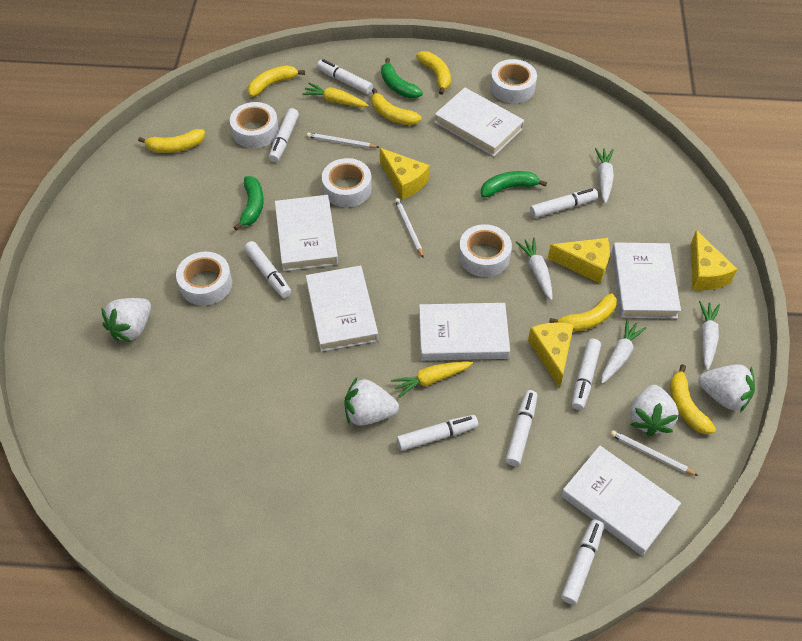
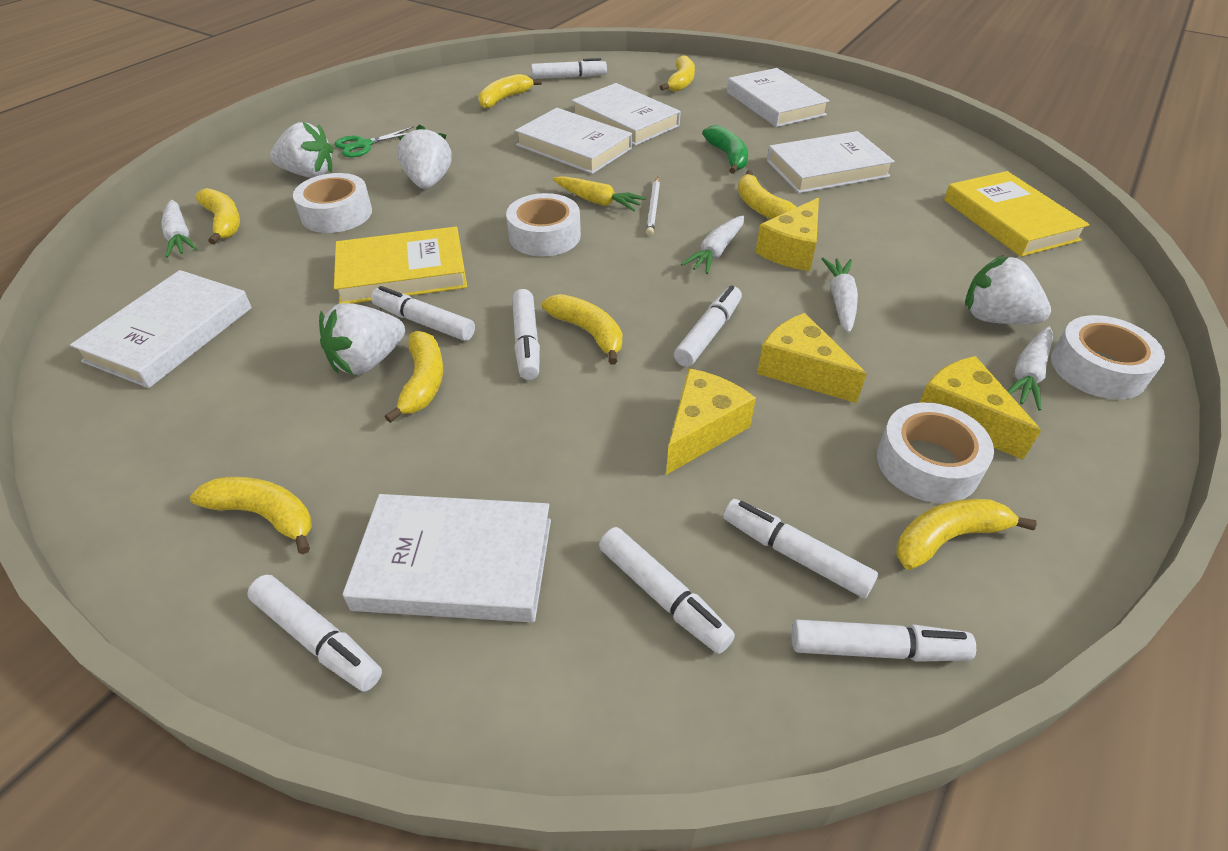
green banana: [234,176,264,231] [381,58,423,98] [481,171,547,198] = 3 -> [702,125,748,174] = 1
green scissors: none = 0 -> [334,126,414,157] = 1
white pencil: [307,132,379,148] [395,198,423,257] [610,430,698,476] = 3 -> [646,177,660,236] = 1
white tape: [176,252,232,306] [230,102,279,148] [322,158,372,207] [459,224,512,277] [490,59,537,103] = 5 -> [293,173,372,233] [506,193,581,257] [877,402,994,503] [1051,315,1165,399] = 4
yellow banana: [138,129,205,153] [248,65,305,97] [372,88,422,125] [416,51,451,95] [549,293,617,332] [670,364,716,434] = 6 -> [190,477,312,554] [195,188,240,244] [385,331,443,423] [478,74,542,109] [542,294,622,365] [660,55,695,92] [738,170,797,219] [896,499,1037,570] = 8
yellow book: none = 0 -> [334,226,467,304] [944,171,1090,257] = 2
yellow carrot: [302,83,369,107] [391,361,473,398] = 2 -> [553,176,646,211] = 1

